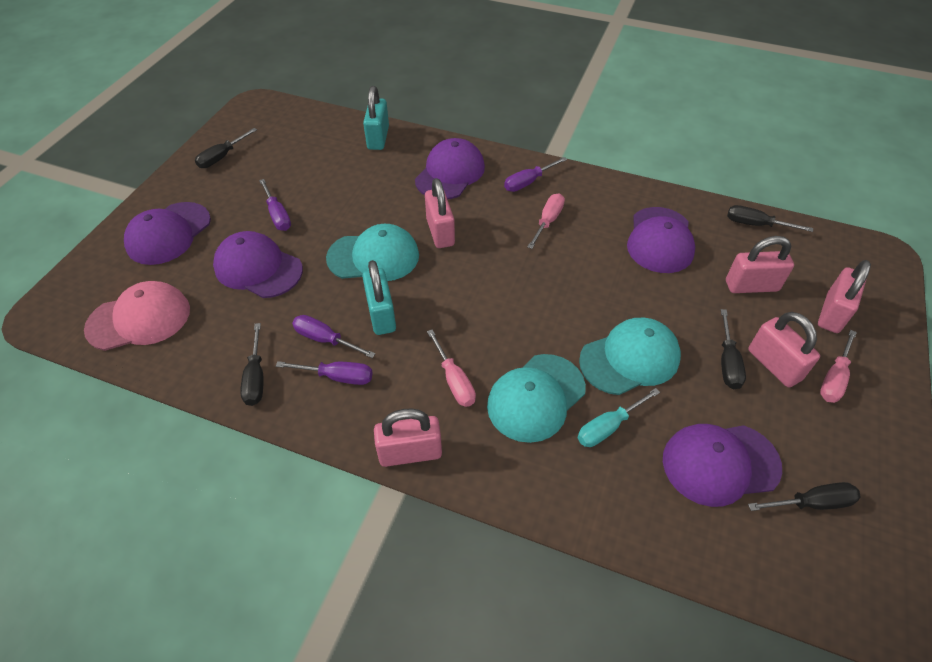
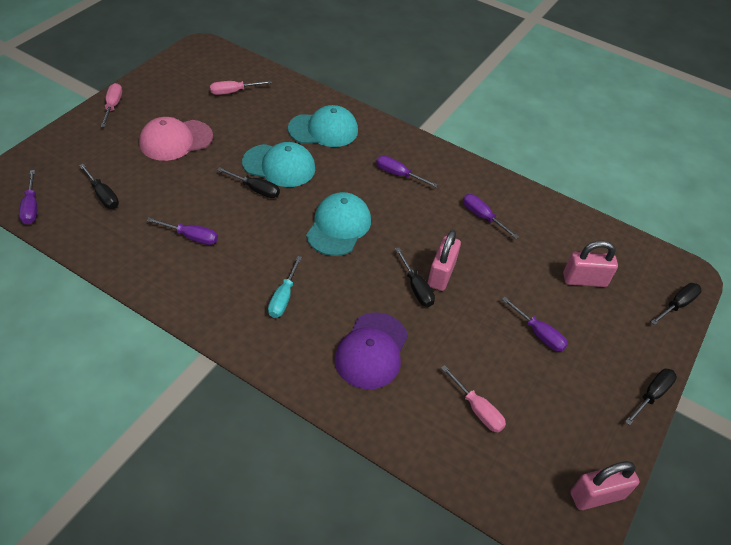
pink padlock: [374,409,442,467] [425,178,455,248] [726,236,794,293] [748,312,820,387] [818,260,871,333] = 5 -> [428,230,461,291] [563,240,618,287] [570,461,640,510] = 3
purple cap: [124,202,211,265] [213,231,303,298] [415,138,485,199] [627,207,695,273] [663,424,782,507] = 5 -> [335,313,408,389] = 1
purple screwdriver: [259,179,291,231] [276,361,373,385] [292,315,375,358] [504,157,567,192] = 4 -> [19,170,37,225] [147,218,218,245] [376,156,438,187] [463,194,519,239] [502,297,568,352] = 5
turquoise padlock: [362,260,396,335] [363,86,389,150] = 2 -> none = 0

